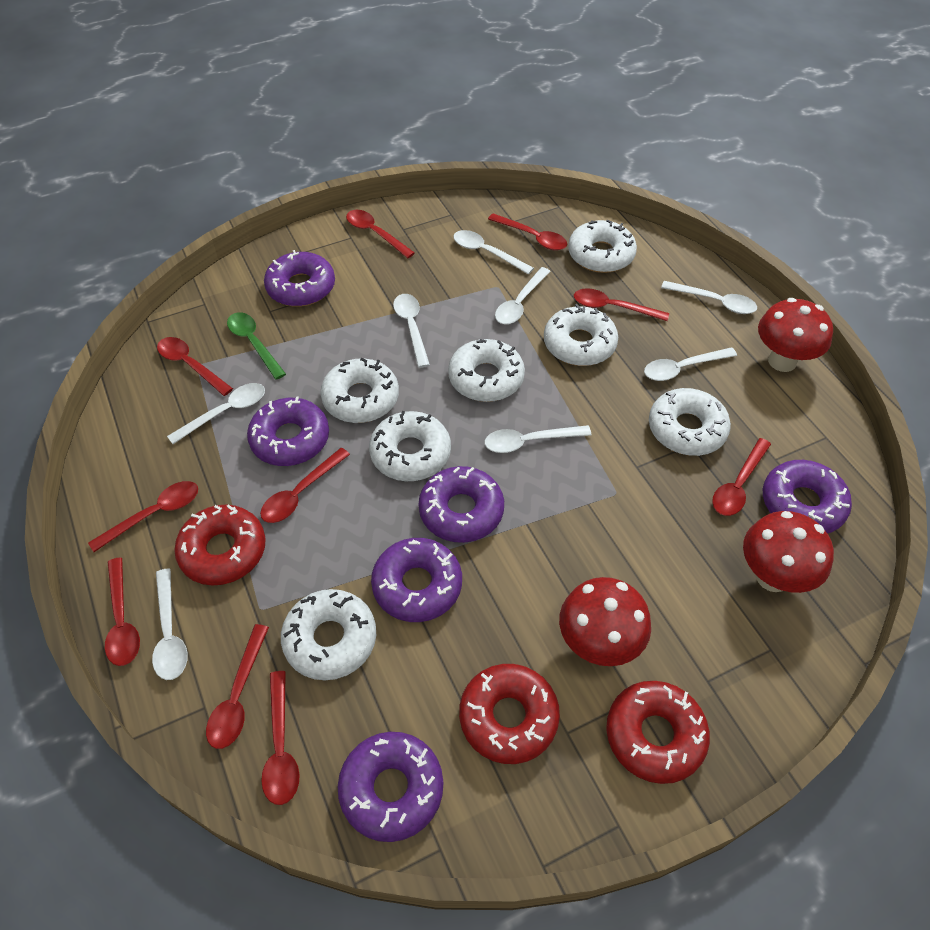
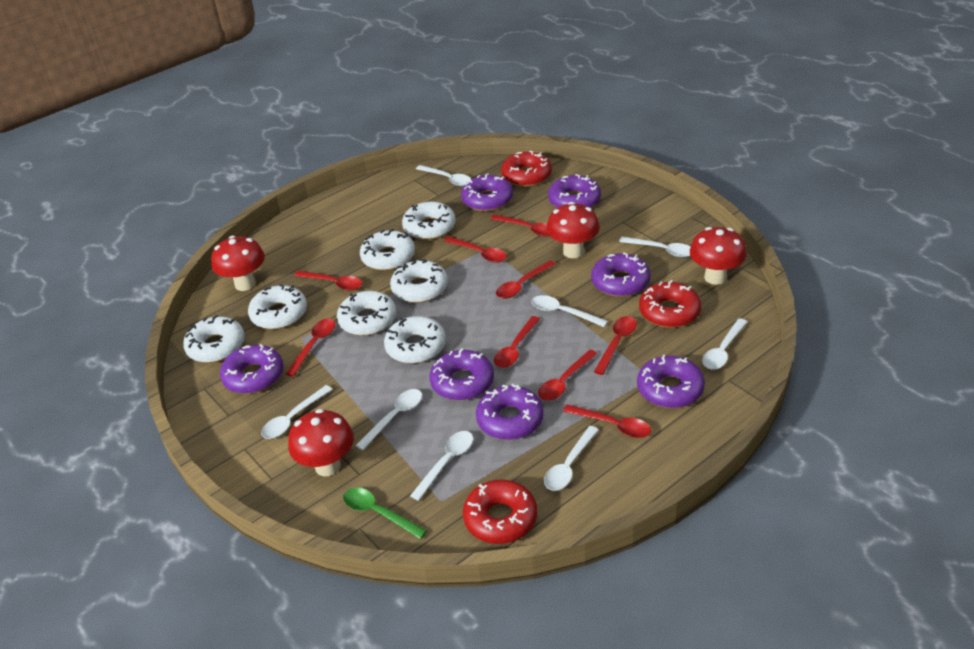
purple donut: [247,396,329,466] [264,250,335,307] [338,732,443,842] [371,538,462,622] [418,466,504,543] [763,460,852,534] = 6 -> [220,344,284,394] [429,348,494,401] [461,173,513,211] [476,384,544,440] [548,174,601,208] [591,253,651,297] [637,355,705,408] = 7
red mushroom: [559,577,651,666] [743,511,834,593] [758,298,833,372] = 3 -> [211,236,265,291] [288,409,354,476] [547,202,600,258] [690,227,747,285] = 4
red spoon: [88,481,198,552] [105,557,140,666] [157,337,233,396] [206,624,269,749] [260,448,350,523] [261,671,300,805] [346,210,415,258] [488,213,567,250] [574,288,669,321] [712,438,771,516] = 10 -> [286,318,335,377] [294,270,362,291] [444,236,507,263] [491,214,549,237] [494,316,540,368] [496,260,556,299] [538,350,597,401] [563,404,651,438] [594,316,637,375] = 9

